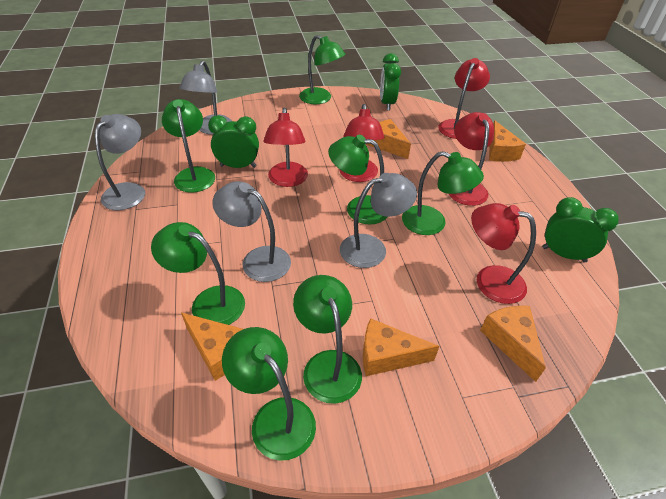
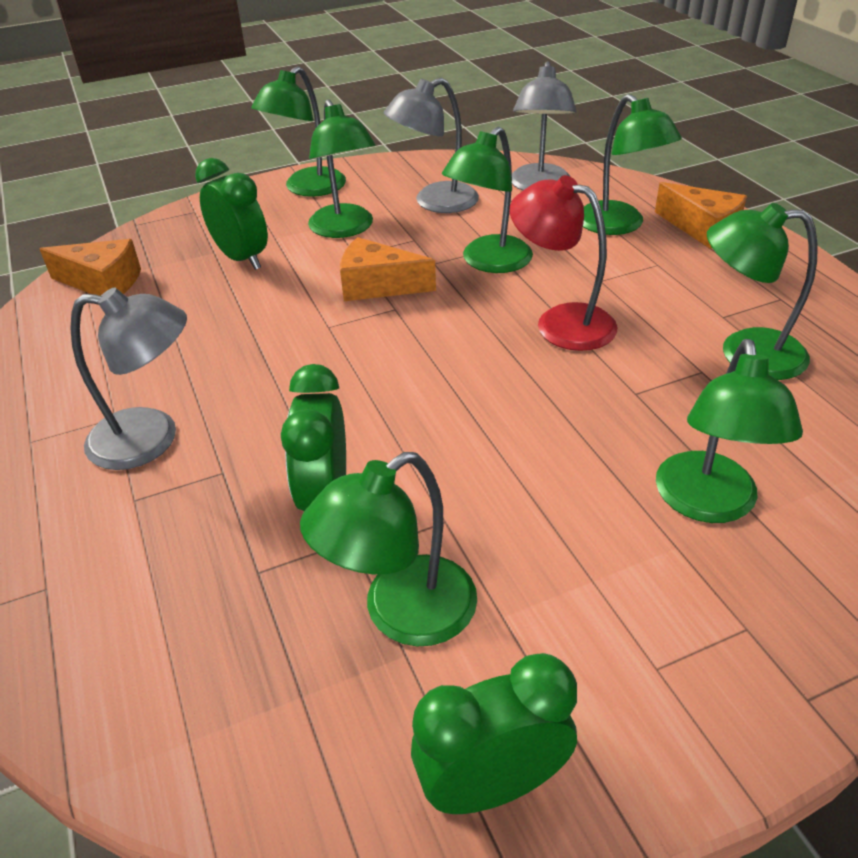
grey lamp: [95,114,145,210] [179,61,232,135] [212,181,291,282] [340,173,417,268] = 4 -> [70,287,187,470] [384,78,479,213] [512,61,577,190] = 3
orange cheese: [181,312,243,381] [363,318,439,376] [366,119,411,159] [480,306,546,382] [489,121,526,162] = 5 -> [40,239,141,296] [340,237,436,301] [655,182,747,249] = 3
red lamp: [264,108,308,187] [339,104,384,182] [438,58,490,139] [449,112,494,206] [471,203,536,304] = 5 -> [510,175,618,351] = 1

